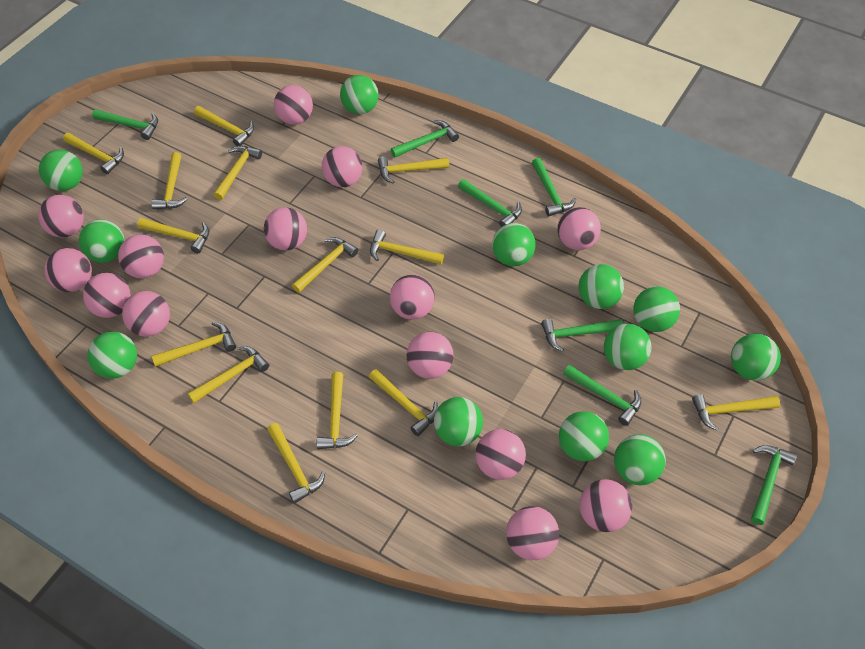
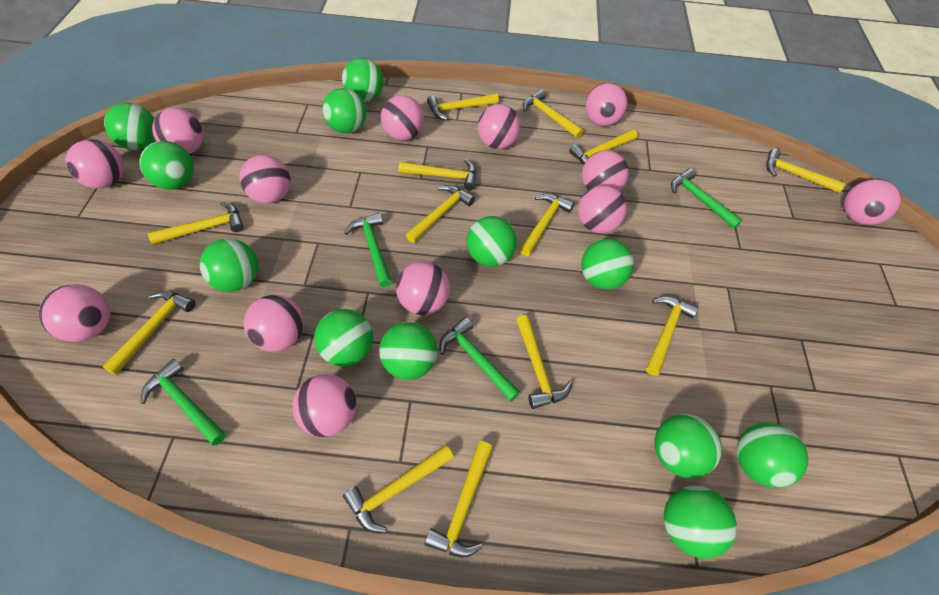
green hammer: [92,109,158,140] [391,120,459,157] [458,179,522,227] [532,158,576,217] [541,319,623,352] [563,364,641,426] [751,445,797,525] = 7 -> [141,359,226,446] [345,212,392,287] [439,317,520,402] [671,168,742,229] = 4
pink ball: [38,195,84,237] [44,248,92,292] [83,273,131,318] [118,235,164,278] [122,291,170,337] [264,207,307,250] [274,85,313,125] [322,146,363,187] [390,275,435,320] [407,332,454,379] [475,429,526,480] [506,506,559,560] [557,207,601,250] [579,479,632,532] = 14 -> [39,284,110,342] [66,139,124,189] [152,108,204,154] [239,155,291,204] [244,295,304,352] [292,374,357,437] [381,95,424,140] [396,261,450,315] [478,104,521,149] [578,185,627,233] [582,150,629,191] [585,83,627,126] [844,179,901,225] = 13
yellow hammer: [63,133,124,174] [137,218,209,253] [151,152,188,210] [152,322,236,367] [187,346,269,403] [194,106,254,146] [213,146,262,200] [267,423,325,504] [292,237,358,293] [317,372,358,449] [369,369,438,436] [370,230,444,265] [378,156,449,183] [692,394,780,431] = 14 -> [103,291,195,375] [148,202,244,245] [343,445,454,533] [399,159,477,190] [406,185,475,243] [425,441,493,557] [427,93,499,120] [516,315,572,409] [520,194,574,256] [523,89,584,138] [569,129,638,164] [646,296,698,376] [766,148,845,193] = 13

